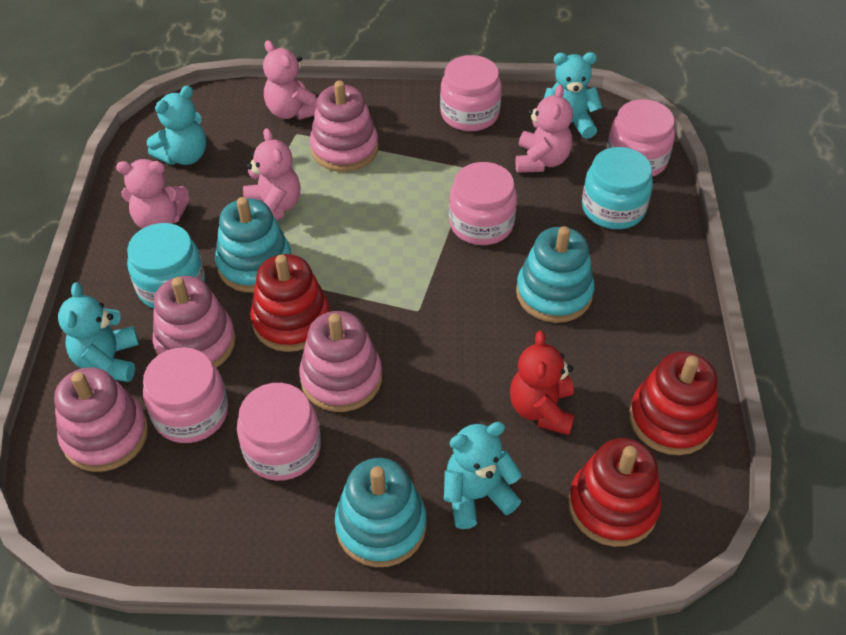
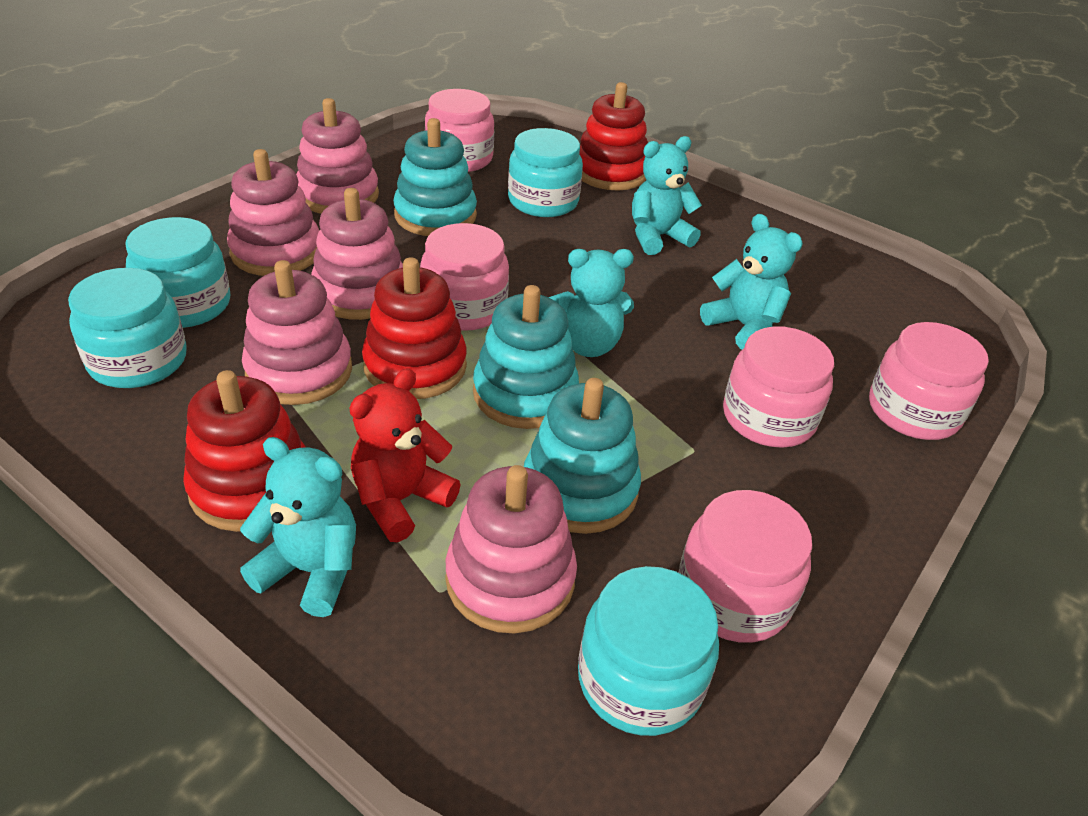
pink stacking toy: [54,367,148,472] [153,276,236,368] [299,311,382,412] [310,80,378,172] = 4 -> [227,149,319,276] [242,260,352,405] [296,98,379,214] [311,188,403,320] [445,465,577,633] = 5
pink teddy bear: [116,159,190,229] [243,128,300,221] [263,40,318,120] [516,85,573,173] = 4 -> none = 0
turquoise jar: [127,223,205,308] [582,147,653,229] = 2 -> [68,268,187,388] [125,217,230,328] [508,128,583,217] [578,566,719,736] = 4

